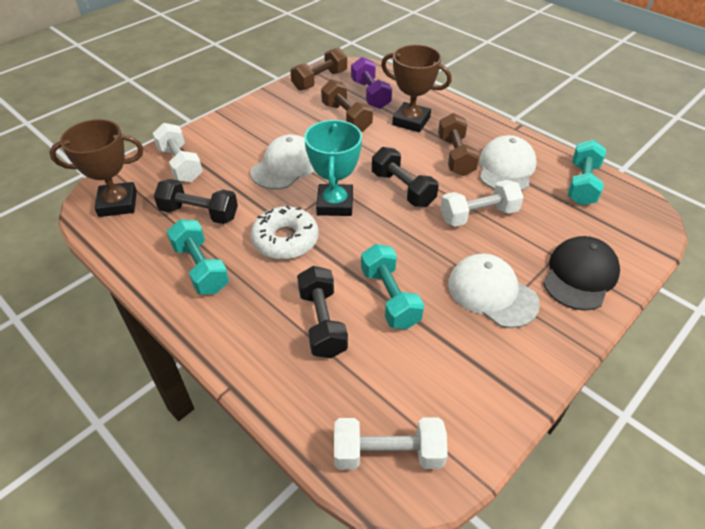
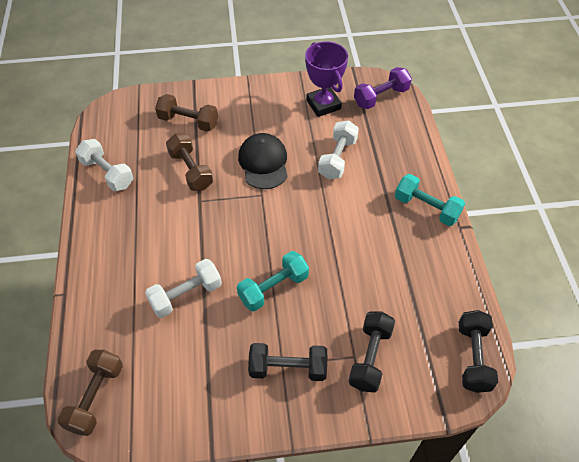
brown trophy: [49,119,144,217] [381,45,452,132] = 2 -> none = 0
purple trophy: none = 0 -> [305,41,348,117] = 1
turquoise dumbbell: [167,219,229,294] [361,244,424,329] [568,140,606,205] = 3 -> [237,251,309,312] [395,174,465,226] = 2
turquoise trophy: [304,120,362,216] = 1 -> none = 0
white cap: [250,134,314,190] [448,254,540,328] [479,135,537,191] = 3 -> none = 0
white donut: [251,205,319,260] = 1 -> none = 0

